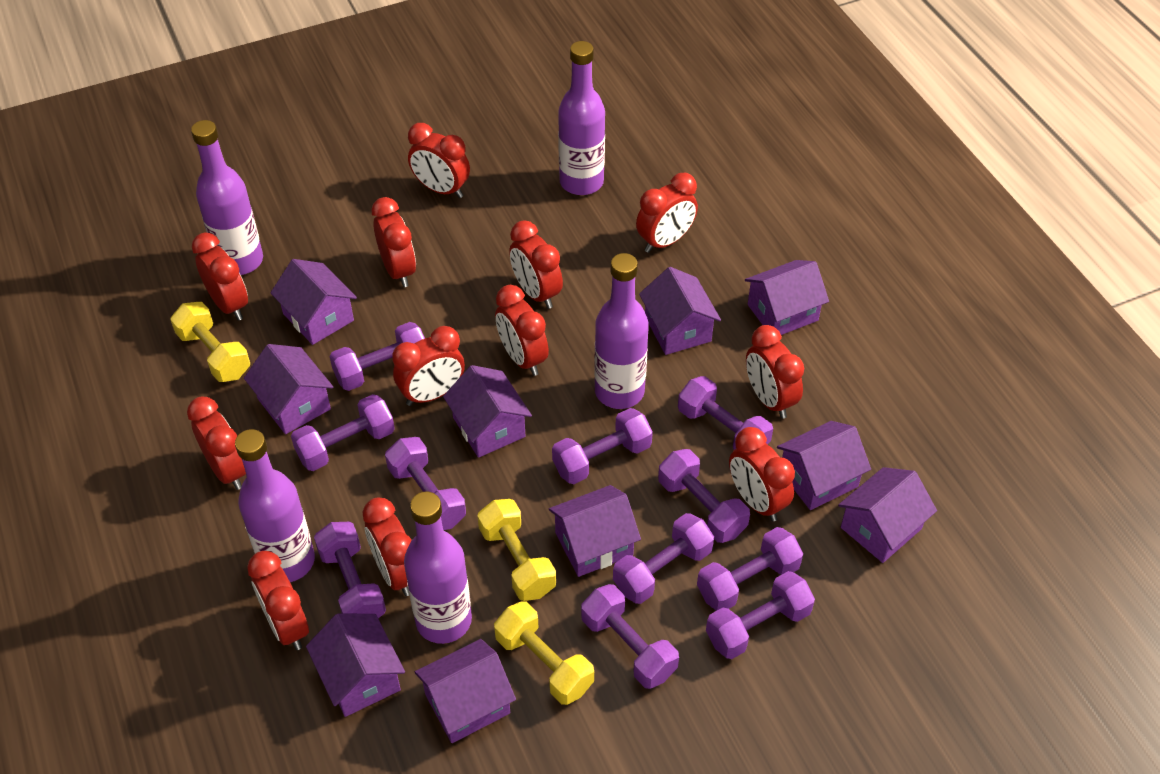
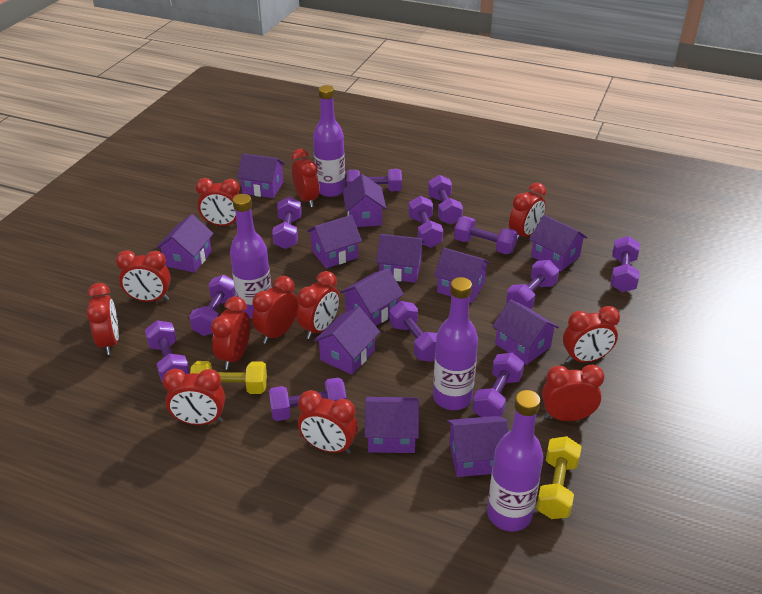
purple bottle: [191,120,263,275] [235,429,315,582] [404,492,472,644] [558,41,605,195] [594,253,649,409] = 5 -> [230,194,271,319] [313,85,345,197] [433,277,478,410] [487,390,543,531] = 4
purple dumbbell: [291,394,395,471] [314,522,386,618] [330,322,425,391] [385,437,466,530] [552,408,653,484] [581,584,679,689] [613,513,714,604] [658,449,750,543] [678,376,773,450] [697,527,803,611] [706,571,815,659] = 11 -> [145,320,190,383] [189,275,236,336] [269,378,347,421] [272,197,302,249] [347,169,402,191] [389,301,437,362] [409,196,443,248] [428,175,463,224] [454,216,518,254] [472,353,524,417] [506,260,559,309] [611,236,640,292] = 12
purple house: [244,344,333,434] [271,259,357,345] [306,613,405,717] [415,639,516,743] [443,365,532,458] [549,485,641,577] [639,267,721,355] [745,260,829,335] [777,421,871,510] [838,467,937,563] = 10 -> [156,214,214,273] [237,154,285,198] [307,215,362,268] [314,307,380,375] [340,268,404,326] [343,174,386,227] [365,397,419,453] [376,234,425,283] [434,248,490,303] [447,416,508,477] [492,299,559,365] [529,215,588,271] = 12
yellow dumbbell: [170,302,250,382] [478,499,556,601] [494,601,594,705] = 3 -> [190,361,267,394] [536,436,581,519] = 2

